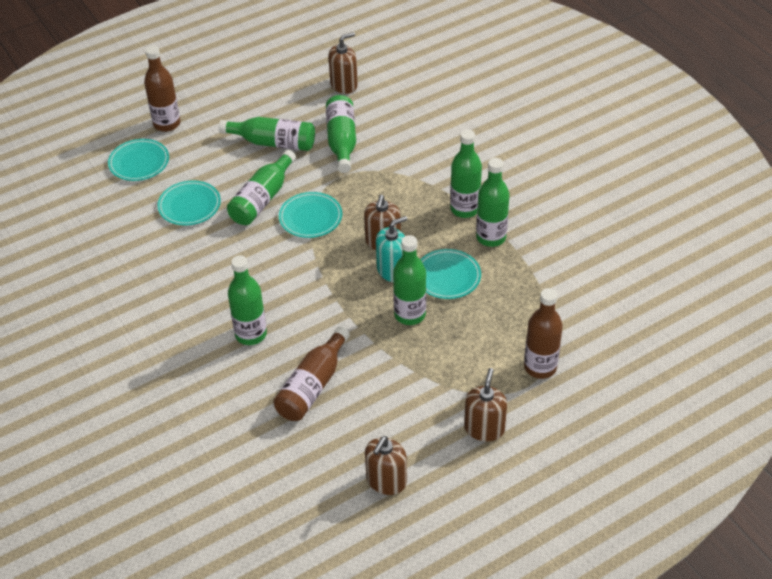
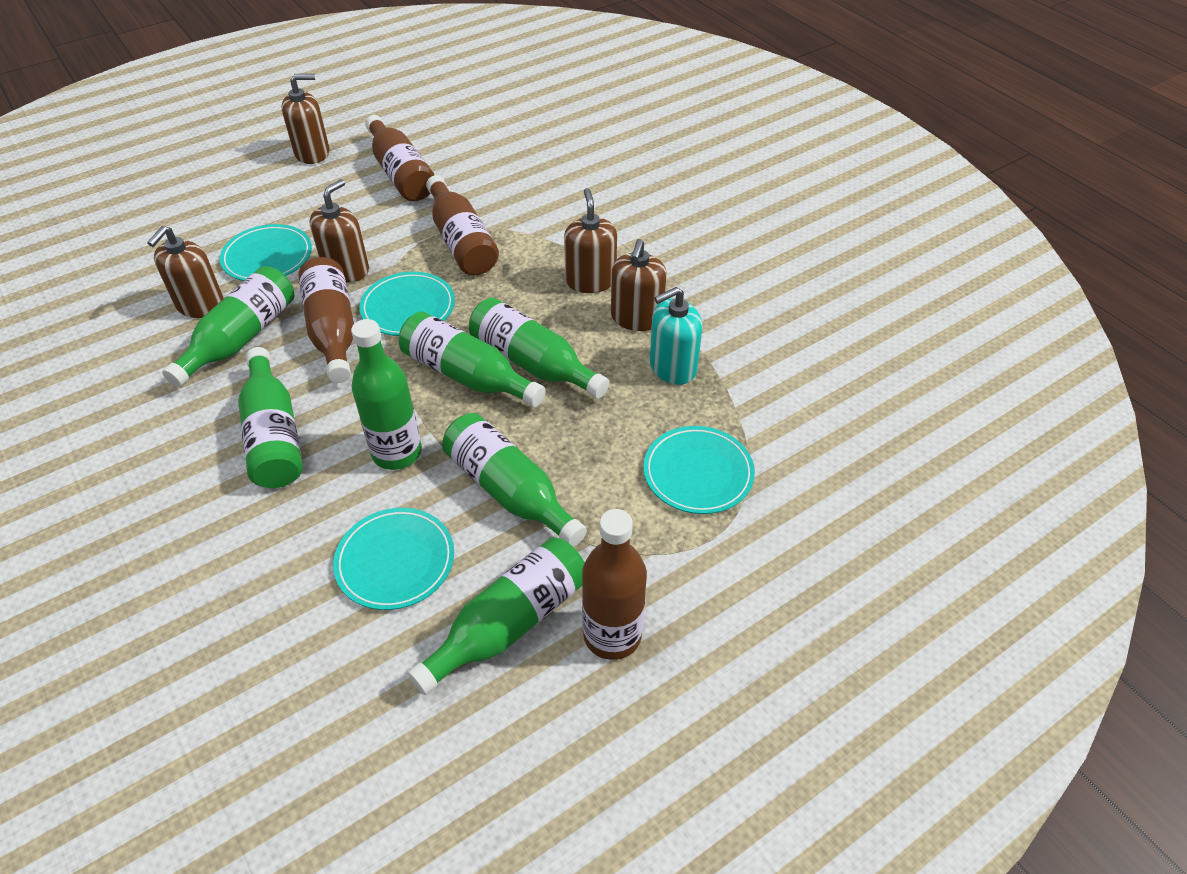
brown bottle: [144,46,180,132] [273,327,350,421] [524,288,563,379] = 3 -> [299,257,354,383] [365,115,435,201] [426,175,499,275] [582,509,647,660] = 4
brown soap dispenser: [328,32,358,94] [364,195,401,250] [365,436,407,495] [464,368,507,441] = 4 -> [147,226,224,318] [282,74,329,164] [310,179,369,283] [564,188,617,293] [611,239,667,331] = 5

